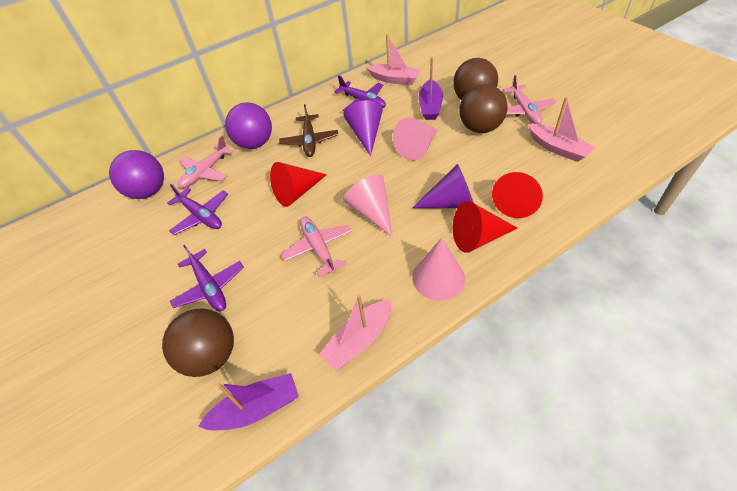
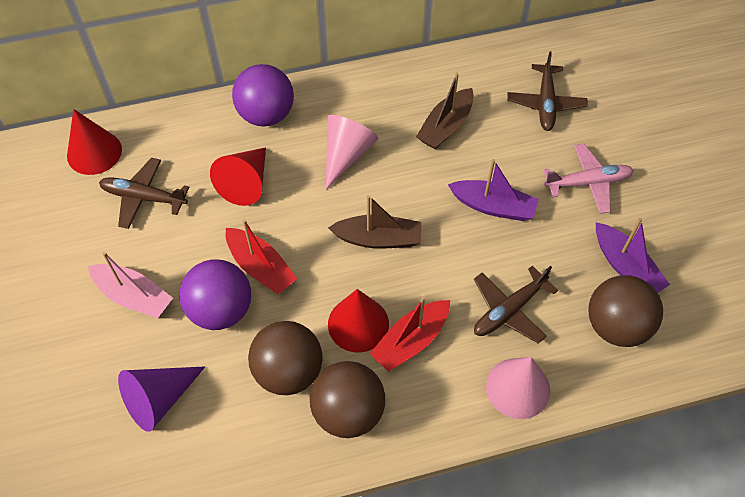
brown boat: none = 0 -> [328,195,421,249] [416,73,474,149] = 2
brown plane: [279,104,338,157] = 1 -> [99,158,189,229] [474,266,558,344] [507,51,588,131] = 3
pink boat: [319,294,392,371] [367,34,421,85] [528,97,595,162] = 3 -> [88,252,173,319] = 1
pink cone: [343,175,393,237] [393,118,438,161] [413,238,465,301] = 3 -> [326,115,378,189] [486,357,550,419] = 2
pink plane: [178,136,234,188] [281,217,352,277] [503,75,556,124] = 3 -> [543,144,634,214] = 1
purple cone: [343,100,383,156] [412,164,474,208] = 2 -> [118,366,205,432] = 1
purple plane: [167,184,228,235] [170,245,244,311] [334,75,386,111] = 3 -> none = 0
red boat: none = 0 -> [226,219,297,294] [370,296,450,372] = 2

